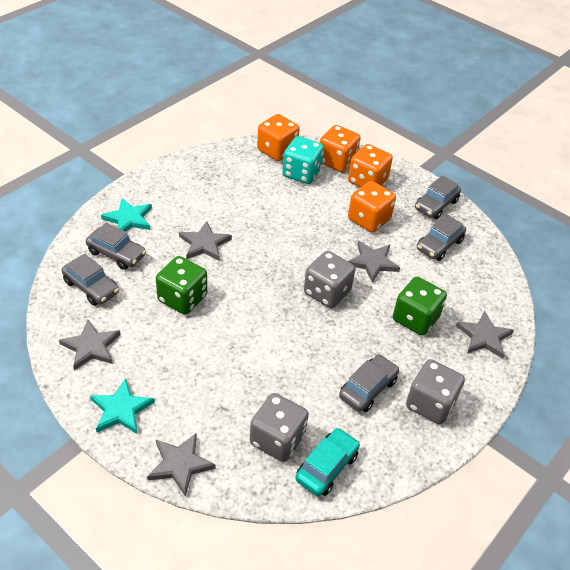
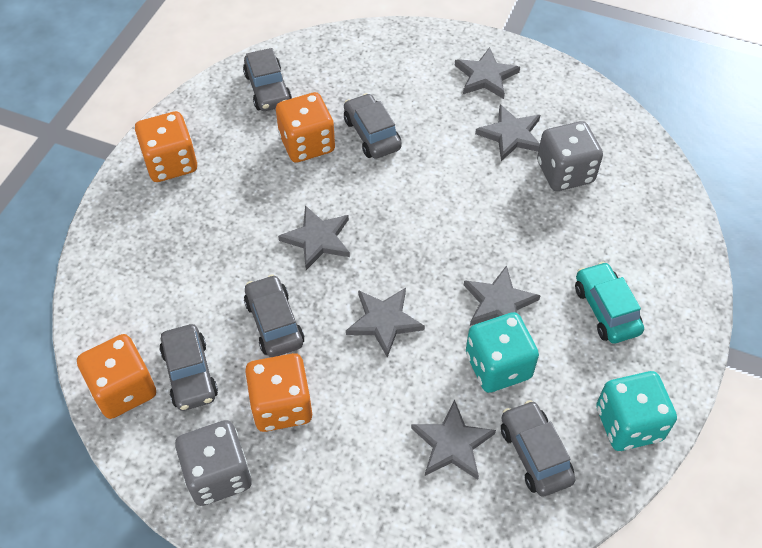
green dice: [156,256,207,315] [393,277,447,336] = 2 -> none = 0
grey dice: [250,393,309,462] [304,251,355,308] [406,359,465,424] = 3 -> [175,420,251,506] [537,121,603,191] = 2
grey star: [59,320,121,370] [147,433,215,496] [179,221,232,261] [348,241,400,283] [456,311,514,359] = 5 -> [278,205,350,270] [346,288,425,358] [411,400,496,480] [455,47,520,99] [464,265,541,326] [475,104,540,161] = 6
turquoise dice: [282,136,324,184] = 1 -> [466,312,539,393] [596,371,677,451] = 2
turquoise star: [90,378,155,434] [101,198,152,232] = 2 -> none = 0

